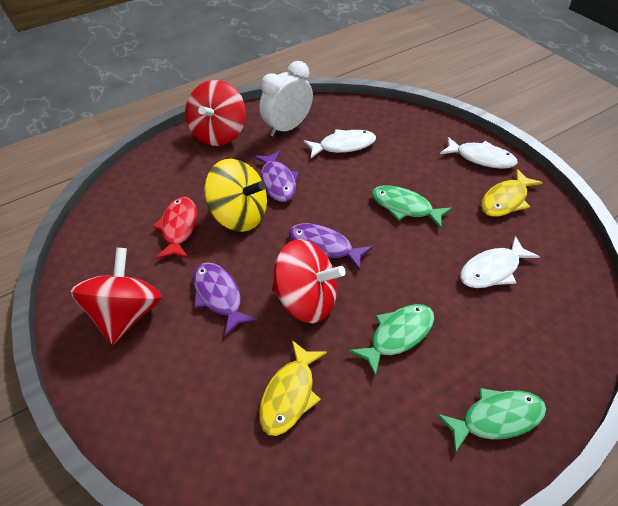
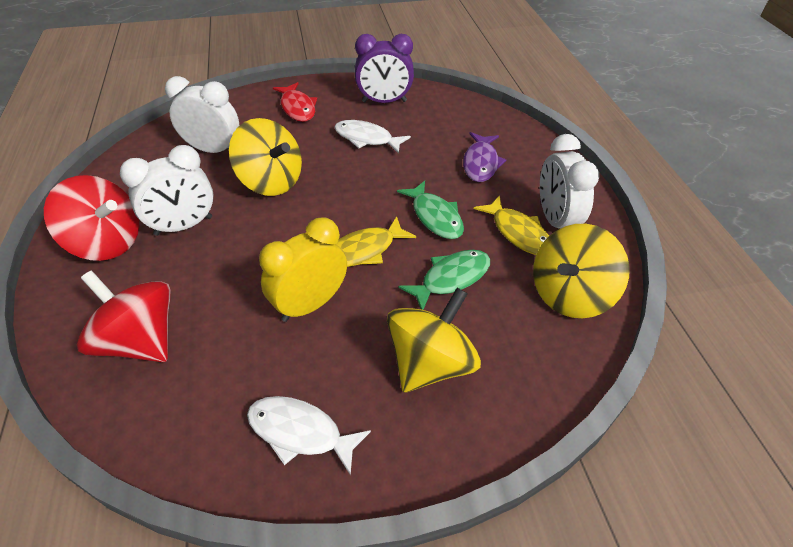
green fish: [349,304,434,377] [372,186,452,228] [437,388,546,453] = 3 -> [397,181,464,239] [398,250,490,310] = 2
purple clock: none = 0 -> [355,34,414,103] = 1
purple fish: [193,262,258,336] [254,150,299,202] [289,223,373,271] = 3 -> [463,132,506,182] = 1
red spinning top: [70,247,162,345] [185,80,246,146] [272,239,346,323] = 3 -> [44,175,139,261] [77,270,171,362] = 2
white clock: [259,61,313,137] = 1 -> [120,145,213,236] [165,76,239,153] [540,134,599,229] = 3
white fish: [304,129,376,158] [440,137,518,169] [460,236,540,288] = 3 -> [247,396,371,476] [334,120,411,154] = 2
yellow clock: none = 0 -> [259,217,347,322] = 1
yellow spinning top: [204,159,267,232] = 1 -> [229,118,302,196] [387,288,481,392] [533,224,630,318] = 3

